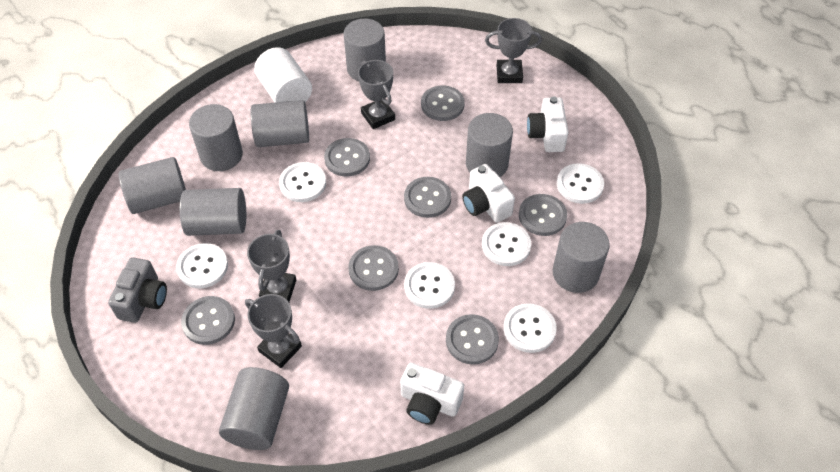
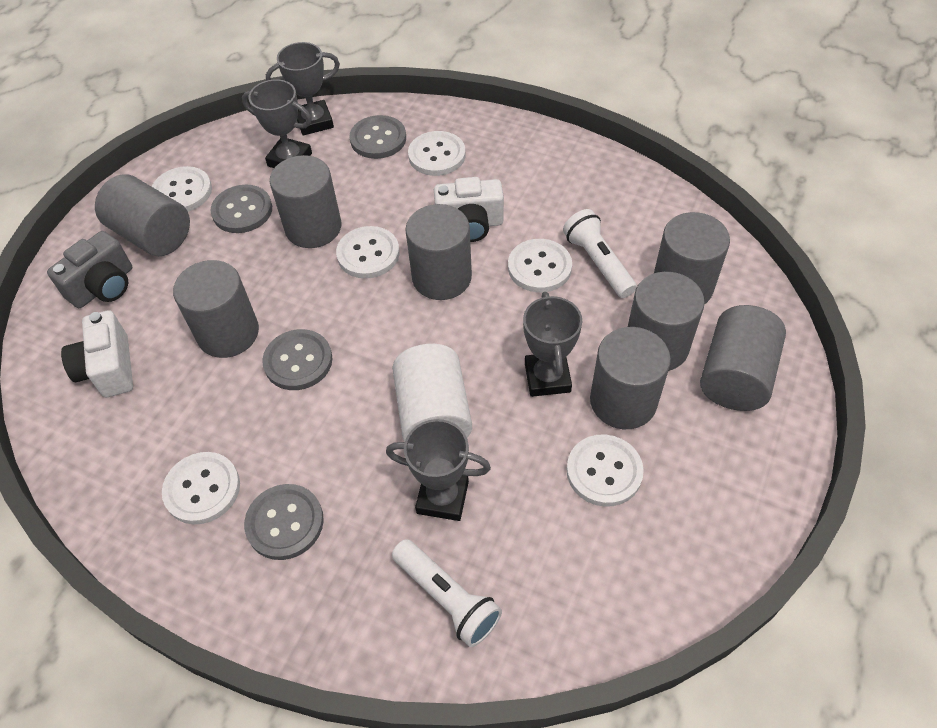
grey button: [181,296,235,345] [324,138,370,177] [348,245,399,291] [404,177,451,218] [421,86,465,121] [446,314,499,365] [519,194,567,236] = 7 -> [211,185,272,233] [244,484,324,560] [262,329,333,390] [349,115,406,159] = 4
white camera: [400,363,464,425] [462,164,515,223] [527,96,569,152] = 3 -> [61,310,133,397] [434,177,504,242] = 2
white flashlight: none = 0 -> [392,539,502,647] [563,209,637,298] = 2

